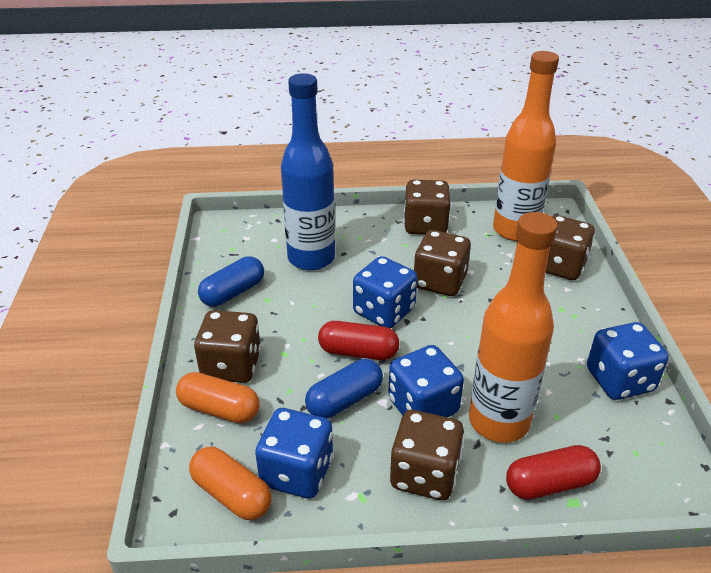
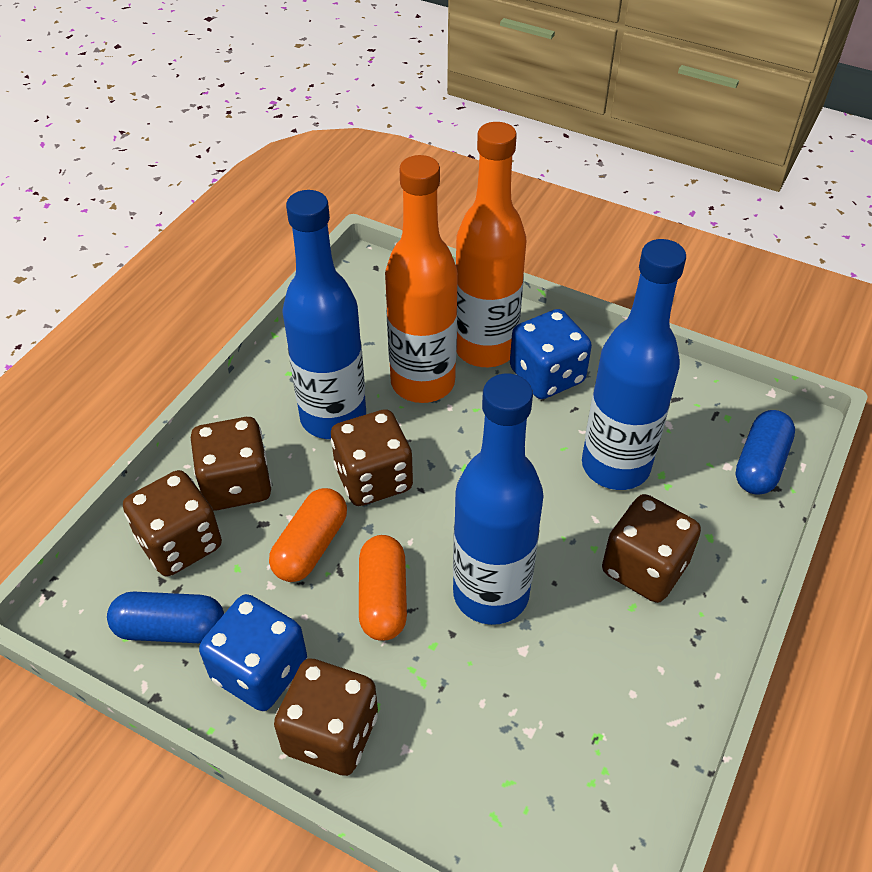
blue bottle: [281,73,335,271] = 1 -> [282,190,366,439] [453,374,544,625] [582,239,686,490] = 3
blue dice: [255,408,333,498] [353,256,417,328] [388,345,464,417] [587,322,669,400] = 4 -> [199,594,307,711] [510,309,592,399] = 2
red capsule: [318,321,399,360] [506,445,601,500] = 2 -> none = 0

